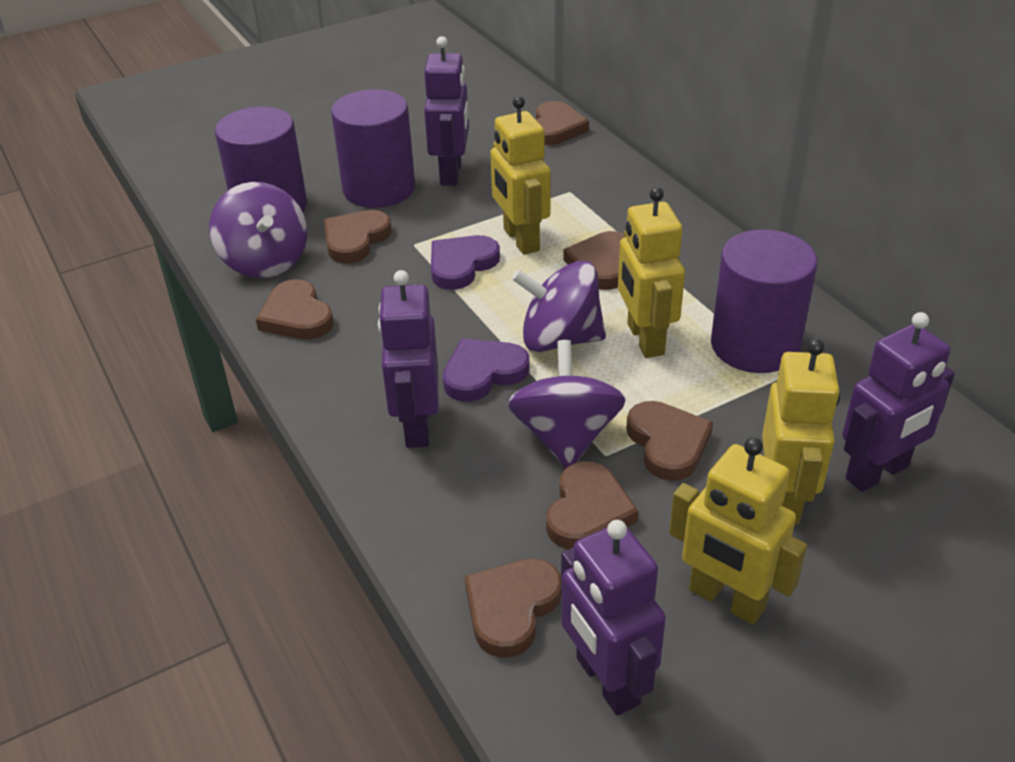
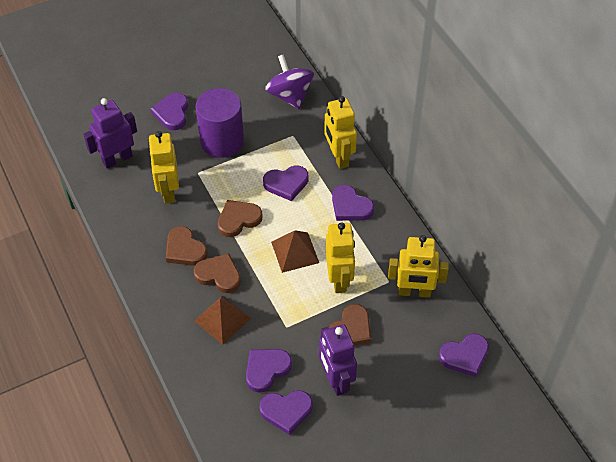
brown heart: [256,279,334,339] [324,210,392,263] [465,558,562,658] [536,101,589,145] [546,461,639,549] [563,231,624,290] [626,401,713,481] = 7 -> [166,226,208,266] [194,253,241,293] [218,200,262,237] [329,304,371,346] = 4
brown pyramid: none = 0 -> [194,295,251,345] [271,231,319,273] = 2
purple cylinder: [215,107,307,212] [331,89,415,208] [711,229,817,373] = 3 -> [196,88,244,158] = 1
purple heart: [431,235,500,290] [443,339,529,402] = 2 -> [151,93,188,130] [246,349,292,392] [259,390,313,435] [263,166,308,201] [332,185,374,221] [439,333,489,377] = 6
purple robot: [378,270,439,448] [424,36,469,186] [561,520,666,716] [842,312,955,492] = 4 -> [83,98,137,169] [319,324,357,396] = 2
purple spinning top: [209,182,307,278] [507,340,626,468] [512,261,606,352] = 3 -> [265,54,314,109] = 1

